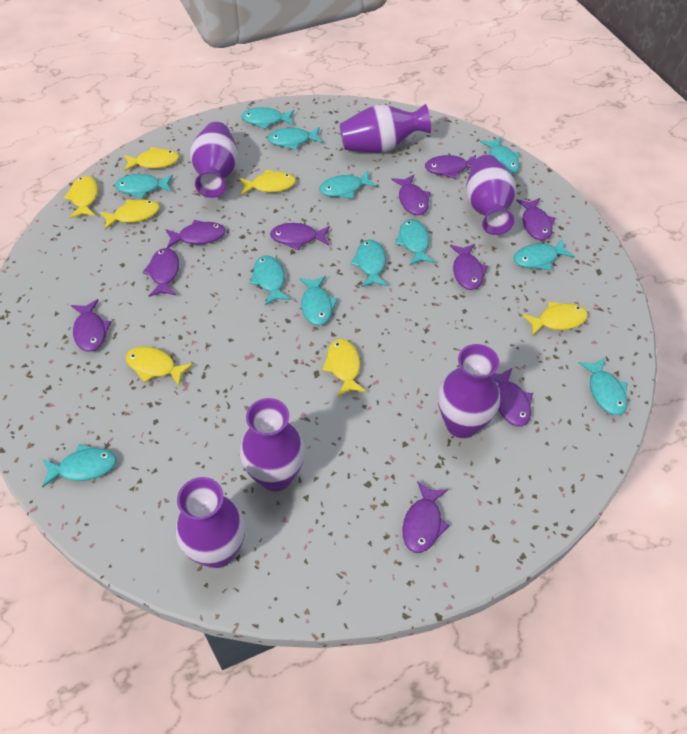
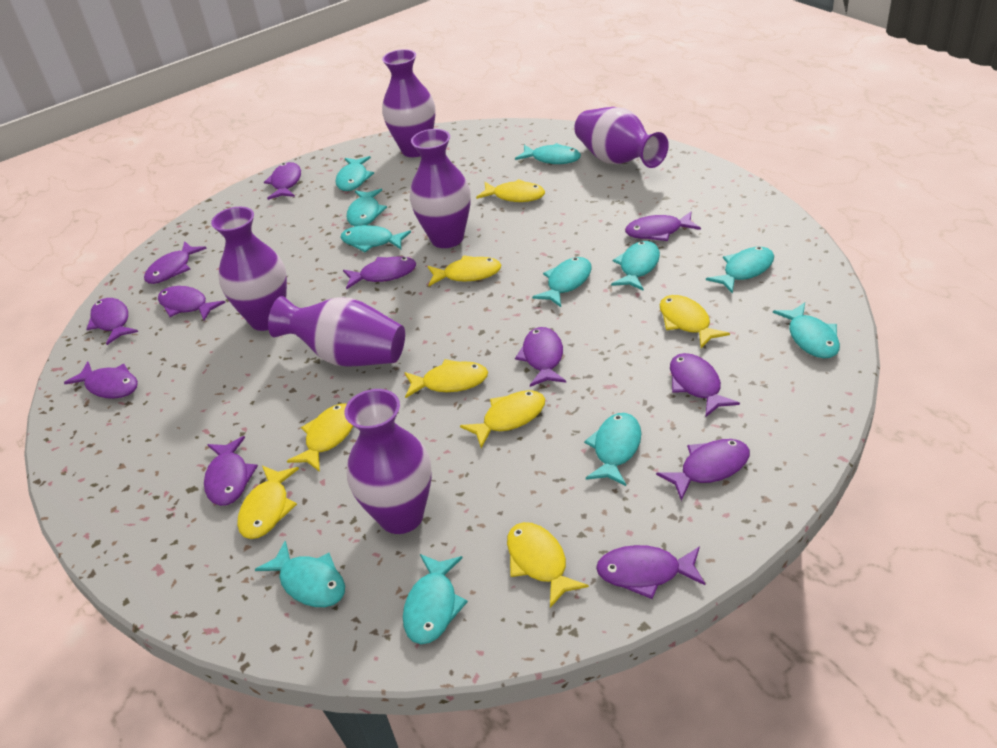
purple fish: [71,299,111,352] [142,248,179,297] [165,220,226,248] [270,223,330,251] [392,175,431,215] [402,481,450,553] [425,155,476,179] [450,244,488,290] [492,367,533,427] [516,198,555,241] = 10 -> [64,361,138,399] [86,298,138,345] [144,241,207,284] [158,286,226,321] [204,436,258,506] [264,162,301,200] [343,256,416,290] [515,327,566,387] [596,545,705,599] [625,211,701,241] [656,439,750,501] [670,353,740,417] = 12
turquoise fish: [42,444,117,487] [115,174,173,199] [241,107,294,129] [250,256,291,305] [268,127,323,150] [299,276,338,326] [319,171,377,198] [350,239,388,287] [395,219,435,266] [480,137,519,174] [514,239,575,270] [579,358,628,415] = 12 -> [255,541,345,607] [335,156,374,191] [340,225,411,252] [347,189,387,227] [403,554,468,644] [515,143,581,164] [532,257,592,307] [584,413,641,486] [611,241,660,291] [706,247,774,294] [773,302,840,358] = 11
yellow fish: [64,176,98,218] [100,199,160,230] [124,147,179,172] [126,346,193,386] [239,170,296,195] [322,339,366,397] [522,302,588,336] = 7 -> [237,466,299,539] [287,403,353,472] [404,359,488,398] [428,255,501,286] [460,390,545,448] [476,179,545,202] [507,522,589,608] [659,295,730,348] = 8

